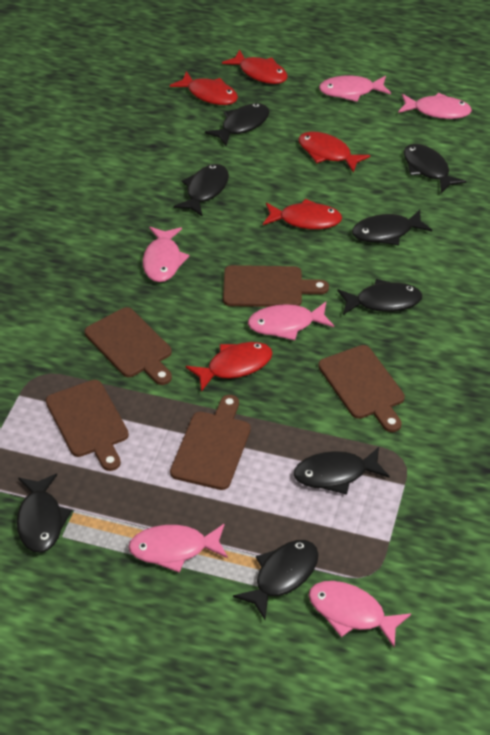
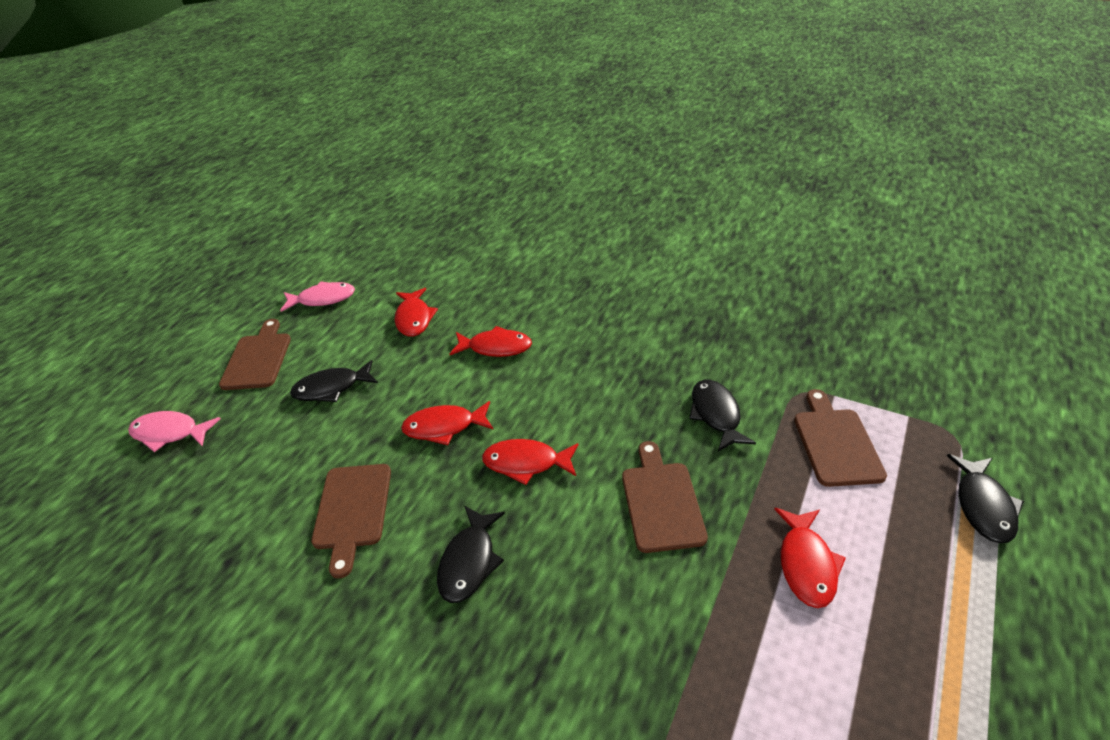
black fish: [17,474,72,553] [173,164,229,216] [205,103,269,146] [233,540,319,620] [294,447,390,494] [337,279,422,315] [352,210,432,245] [404,144,466,193] = 8 -> [290,360,378,402] [437,506,505,603] [689,380,756,452] [947,454,1024,543] = 4
brown cutting board: [46,380,129,471] [85,307,172,385] [170,395,251,490] [223,265,329,307] [318,345,405,432] = 5 -> [219,319,291,390] [311,464,391,579] [622,441,708,553] [794,389,887,487] = 4
pink fish: [128,524,228,572] [143,227,190,282] [248,302,334,340] [308,581,411,647] [319,75,391,102] [398,93,472,119] = 6 -> [128,411,221,452] [280,281,355,312] = 2

